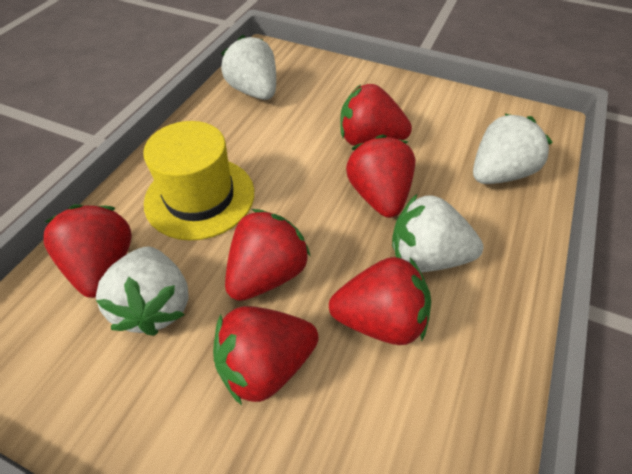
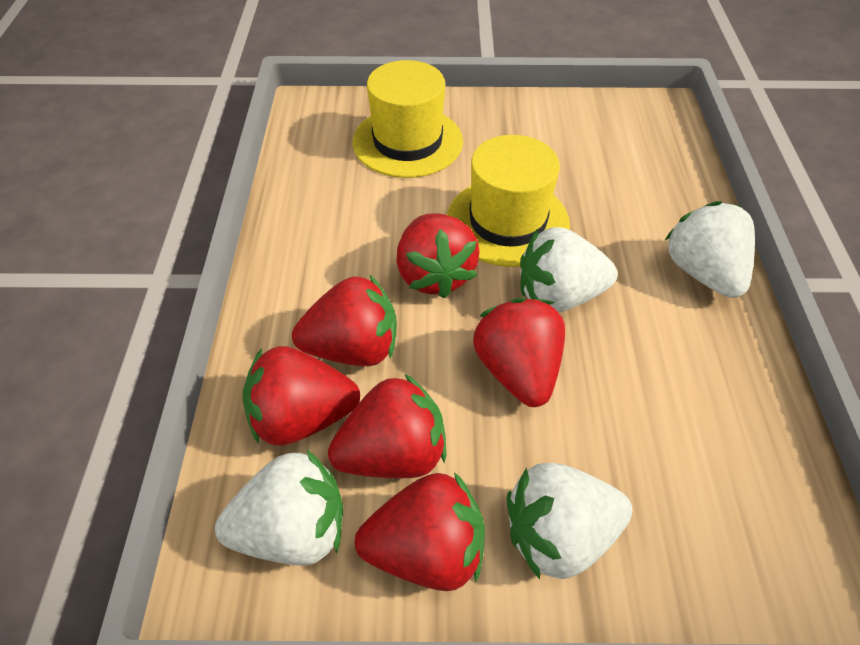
yellow hat: [143,121,254,240] = 1 -> [353,60,463,178] [447,135,570,267] = 2

